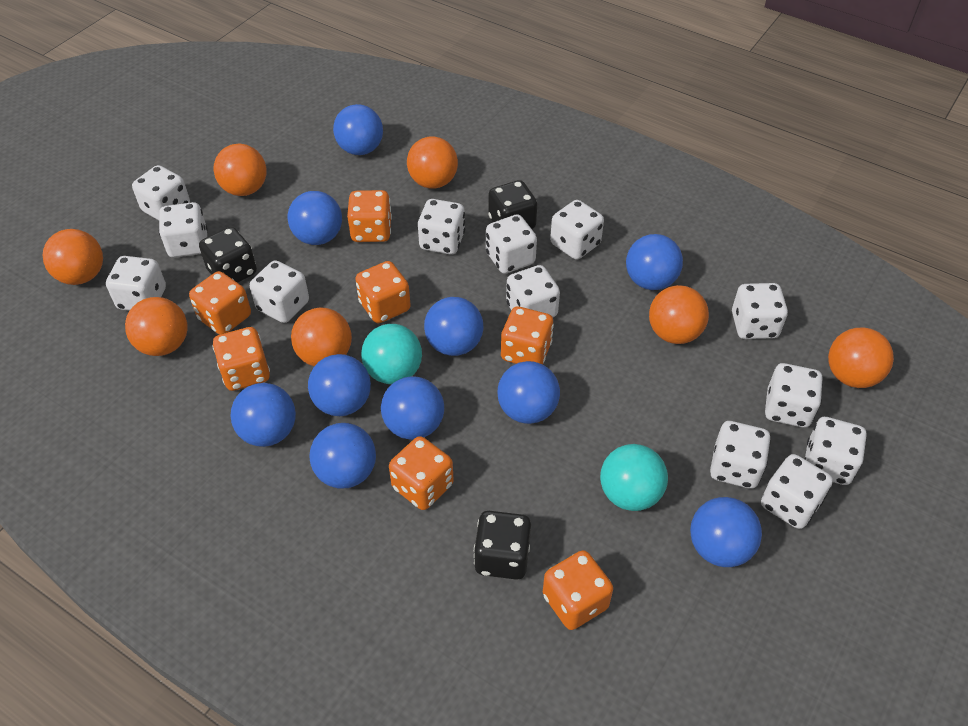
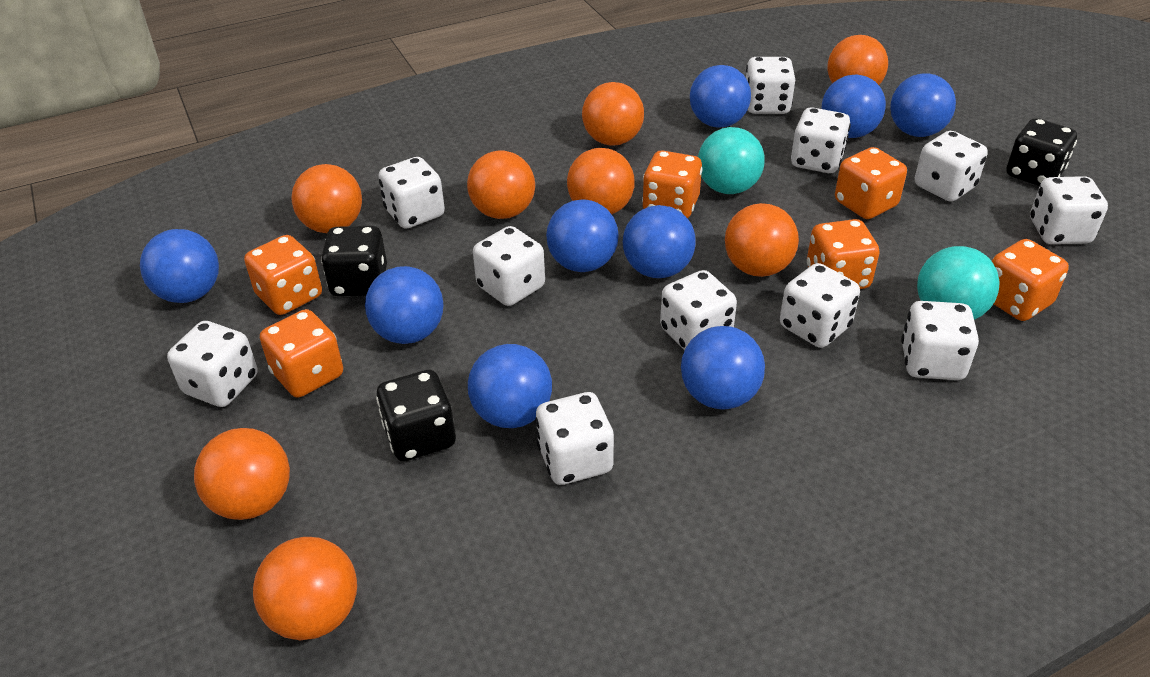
blue ball: [231,383,296,447] [287,191,342,245] [308,354,371,416] [310,423,376,488] [333,104,383,155] [381,376,444,440] [424,297,483,356] [498,361,560,424] [626,234,683,290] [690,497,762,567] = 10 -> [140,229,219,303] [365,266,443,344] [468,344,552,428] [546,200,618,272] [623,205,696,278] [681,326,765,409] [690,65,751,128] [822,74,886,138] [890,73,956,137] = 9
orange ball: [42,229,103,285] [125,297,188,356] [214,144,266,196] [291,307,352,366] [407,137,458,189] [649,285,709,344] [828,328,894,388] = 7 -> [194,428,290,520] [253,537,357,640] [291,164,362,233] [467,151,535,219] [567,148,635,214] [582,82,644,146] [725,203,799,277] [827,35,888,85] = 8
orange dice: [189,271,251,335] [212,327,270,391] [347,190,392,242] [355,261,411,323] [389,436,454,510] [501,306,554,364] [543,550,613,630] = 7 -> [244,235,322,315] [260,309,343,398] [642,150,703,219] [807,219,879,289] [835,147,907,219] [992,239,1069,321] = 6
white dice: [106,256,166,311] [132,165,190,220] [159,202,208,258] [250,260,309,323] [418,199,465,255] [486,214,537,274] [506,265,560,317] [550,200,604,260] [710,421,771,489] [732,283,788,339] [761,454,833,529] [765,363,823,427] [805,417,867,485] = 13 -> [167,321,257,407] [378,157,445,229] [473,226,545,306] [535,392,614,485] [660,270,737,350] [746,57,795,114] [780,263,860,348] [791,107,851,173] [901,301,979,380] [915,131,988,202] [1030,176,1108,244] = 11

